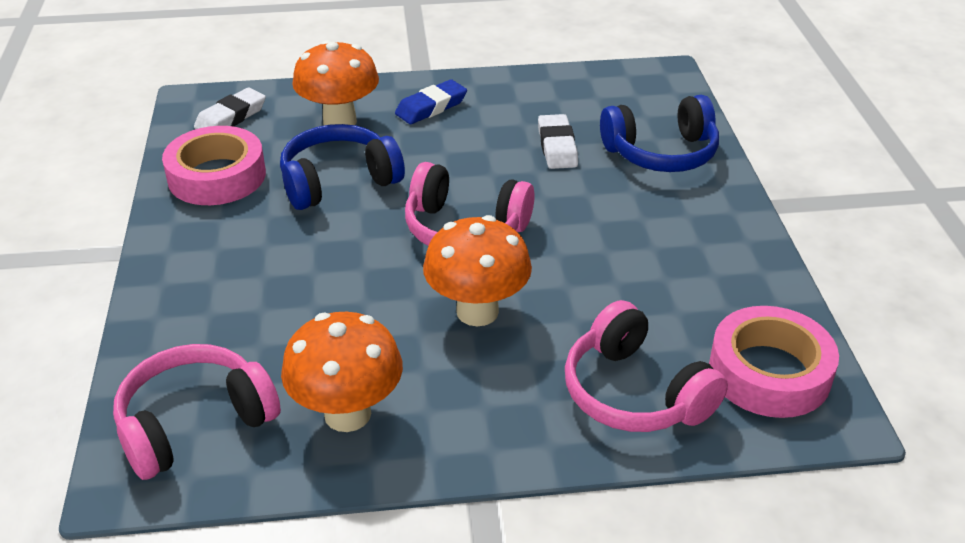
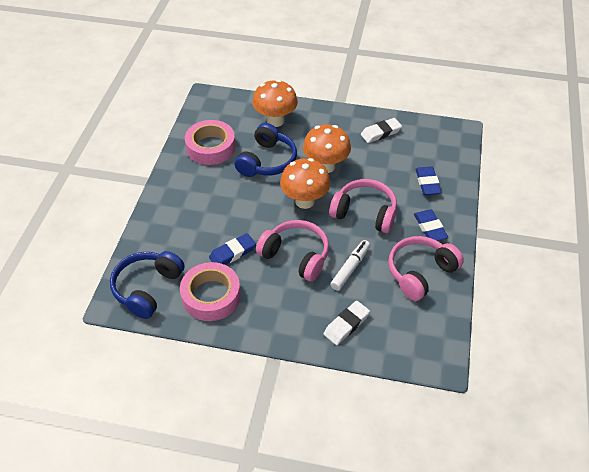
blue eraser: [395,80,467,124] = 1 -> [209,233,256,265] [414,209,448,241] [415,166,442,195] = 3
white marker: none = 0 -> [330,240,370,291] = 1

